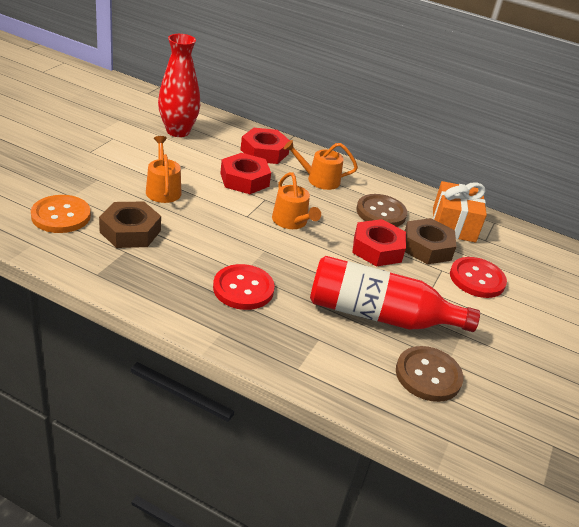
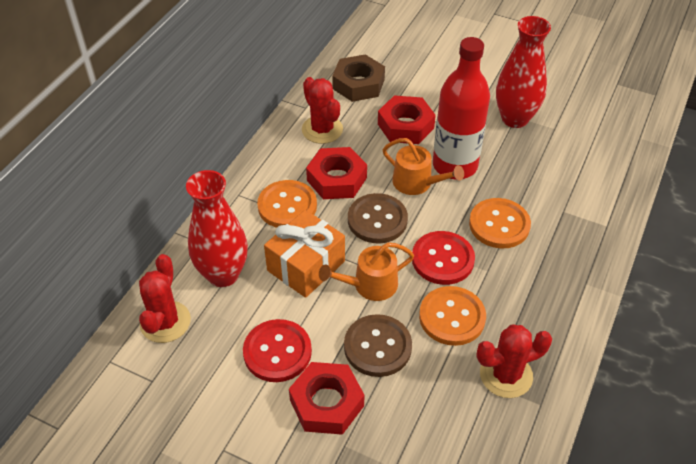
brown nut: [99,202,161,248] [405,218,456,264] = 2 -> [332,54,385,102] = 1
orange button: [31,195,91,233] = 1 -> [257,180,317,228] [419,286,486,346] [469,198,531,249] = 3
orange watering can: [146,136,181,203] [272,172,321,229] [284,140,358,190] = 3 -> [319,242,414,301] [383,138,464,195] = 2
red cactus: none = 0 -> [139,254,191,343] [302,77,343,144] [476,325,552,398] = 3
red vase: [158,34,200,137] = 1 -> [186,170,248,287] [496,16,551,128] = 2

